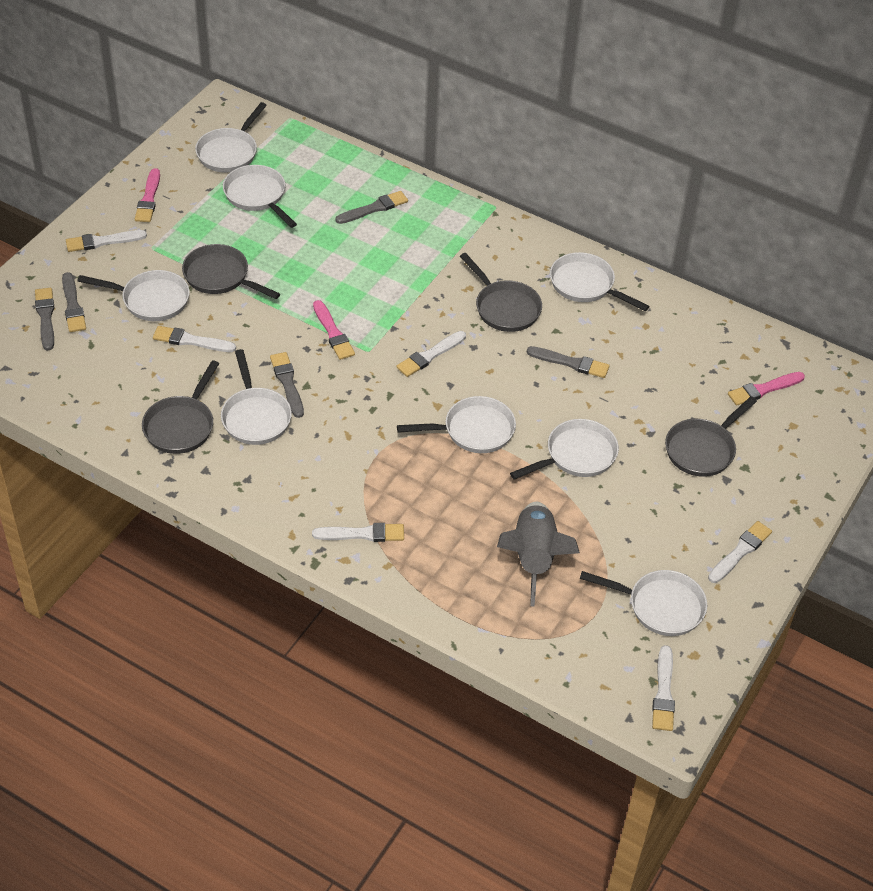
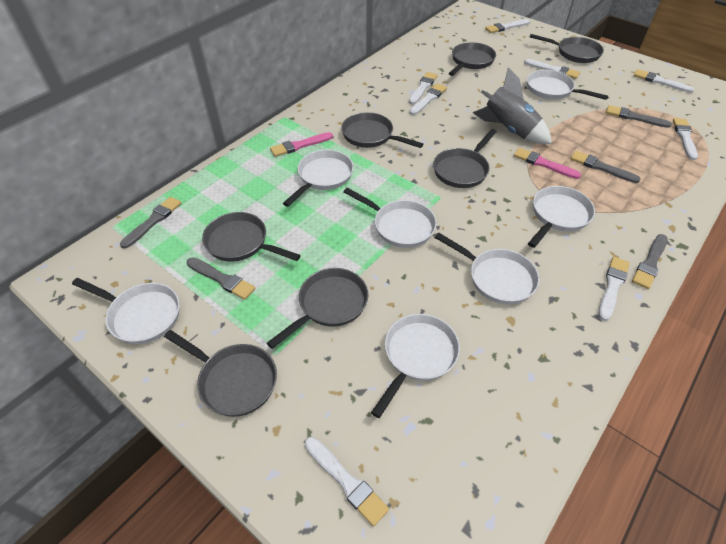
grey pan: [142,360,219,454] [182,244,280,299] [460,253,542,332] [665,396,757,477] = 4 -> [164,330,277,417] [202,212,301,262] [267,268,368,349] [341,112,423,148] [433,129,497,188] [449,42,496,76] [530,34,604,63] = 7
pink brush: [135,168,160,222] [313,300,355,360] [728,372,805,406] = 3 -> [270,132,333,157] [514,148,581,179] = 2
white brush: [66,230,147,252] [153,326,236,352] [312,523,404,542] [396,331,466,377] [652,645,675,731] [708,521,772,583] = 6 -> [305,437,389,526] [409,72,437,104] [409,83,447,115] [485,19,530,33] [524,59,580,79] [598,257,630,321] [634,69,694,93] [673,118,698,160] = 8
white pan: [77,270,190,321] [195,102,267,173] [221,349,292,445] [223,165,297,228] [397,396,516,453] [510,419,619,480] [550,252,650,311] [580,570,707,636] = 8 -> [72,278,180,344] [283,150,354,207] [344,188,437,248] [371,314,460,418] [435,233,539,304] [527,70,608,100] [528,186,595,248] = 7

